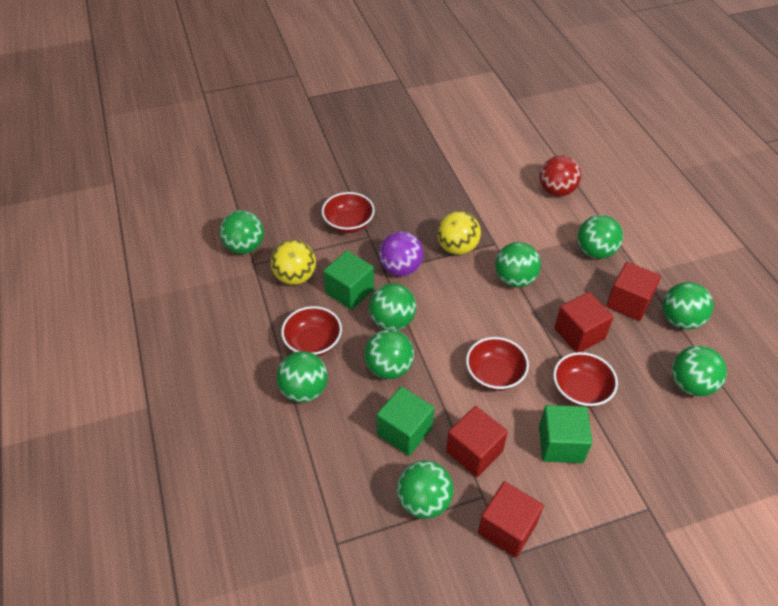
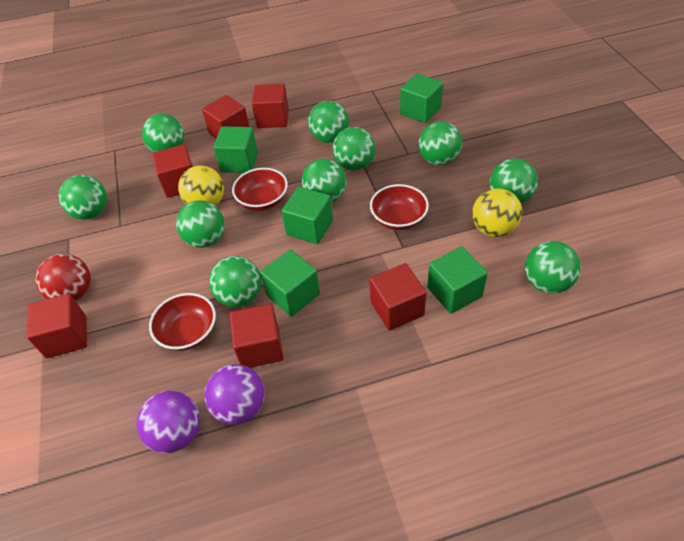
green ball: [220,210,264,254] [276,351,328,403] [364,329,414,379] [369,283,416,330] [397,461,454,519] [495,242,541,288] [578,215,623,259] [662,282,713,329] [672,346,727,396] = 9 -> [59,175,107,220] [142,114,184,152] [176,201,225,248] [209,256,261,307] [301,159,347,203] [308,101,349,143] [333,127,375,171] [419,121,462,165] [490,159,538,204] [525,241,581,294] = 10
green cube: [323,251,374,310] [377,387,434,456] [539,405,592,463] = 3 -> [213,126,258,173] [260,250,320,317] [282,187,333,244] [400,73,443,123] [427,246,488,314] = 5
purple ball: [379,231,424,276] = 1 -> [137,391,200,453] [204,364,265,425] = 2
red bowl: [281,306,342,356] [322,192,375,233] [466,337,529,391] [553,352,618,408] = 4 -> [149,293,216,351] [232,168,288,211] [370,184,429,230] = 3
red cube: [446,406,508,477] [478,481,544,557] [554,292,614,353] [606,262,661,321] = 4 -> [26,294,87,358] [152,144,193,198] [202,95,249,139] [230,304,284,368] [252,84,289,128] [370,263,427,331] = 6

